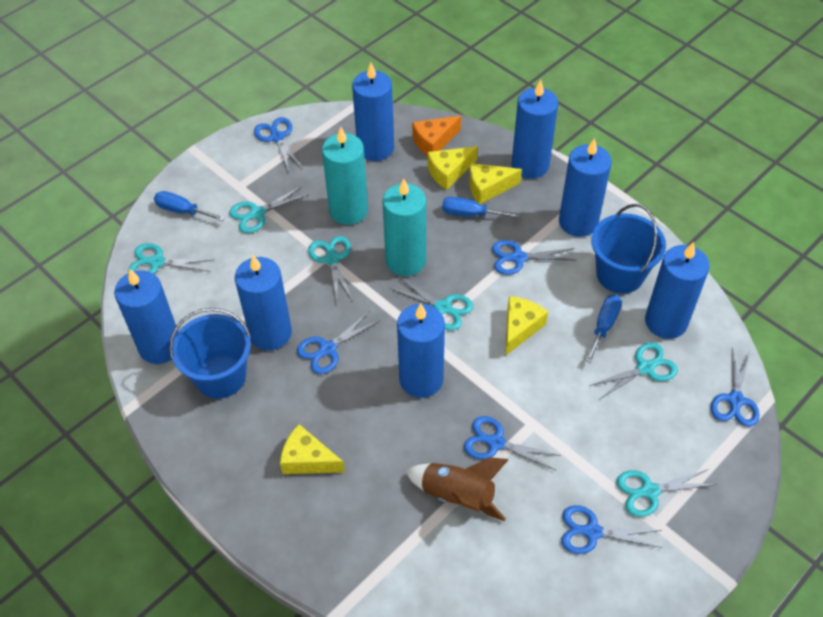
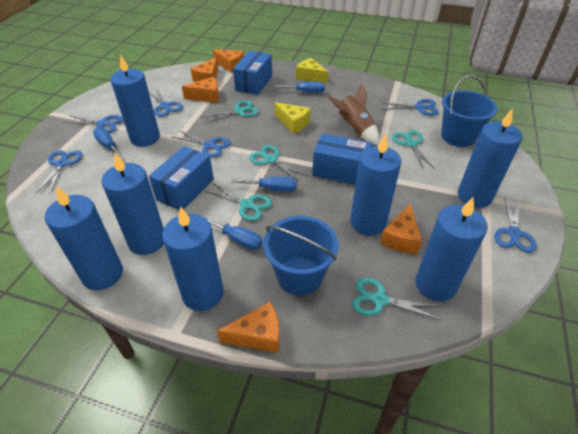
blue box: none = 0 -> [149,146,214,210] [233,51,272,95] [312,133,372,185] = 3
blue screwdriver: [154,191,225,221] [442,197,520,218] [585,295,622,363] = 3 -> [93,127,125,160] [203,216,263,250] [231,177,297,192] [274,82,325,93] = 4
orange cheese: [412,116,461,156] = 1 -> [182,77,219,103] [191,57,218,82] [213,49,244,73] [217,302,280,353] [380,204,422,254] = 5
turquoise candle: [322,127,368,225] [382,179,426,276] = 2 -> none = 0
turquoise scissors: [128,243,214,274] [229,186,309,233] [308,236,353,302] [389,276,473,331] [590,342,678,399] [617,469,717,517] = 6 -> [202,100,259,124] [204,183,272,221] [249,145,308,181] [352,278,441,320] [392,130,435,170] = 5
yellow cheese: [280,424,345,474] [428,146,478,190] [469,163,522,204] [505,296,548,356] = 4 -> [274,102,311,134] [296,58,329,84] = 2

